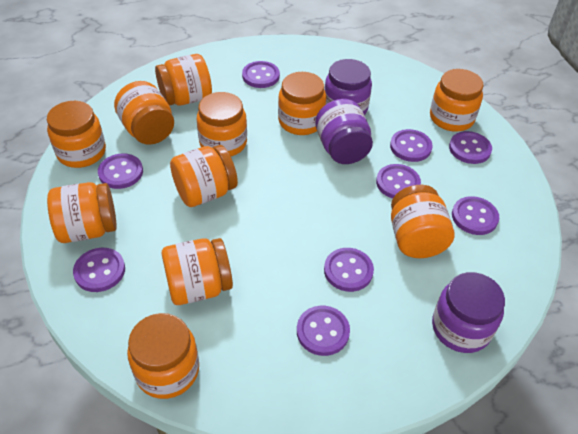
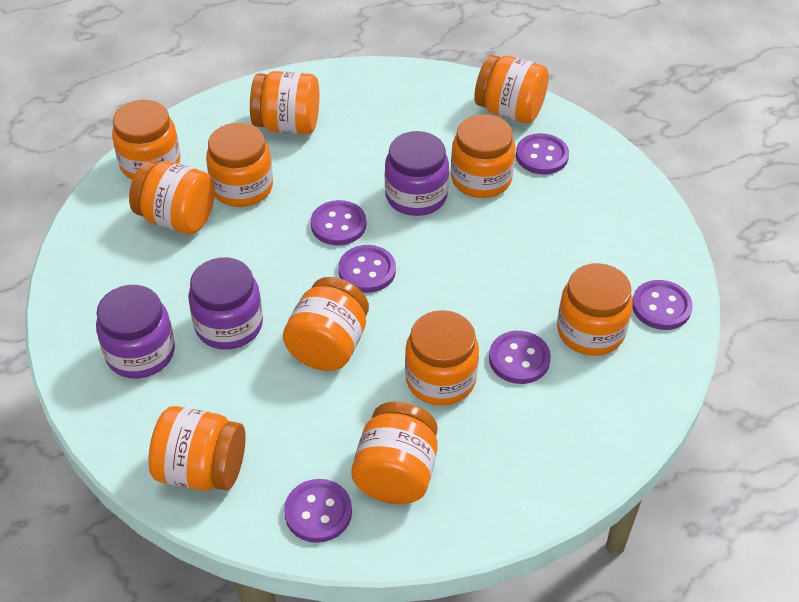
purple button: [73,248,125,292] [98,153,143,189] [242,61,280,88] [297,306,350,356] [324,248,374,292] [376,164,421,198] [390,129,433,162] [449,131,492,164] [452,196,499,235] = 9 -> [284,479,352,543] [311,200,366,245] [338,245,396,293] [489,331,551,384] [516,133,569,175] [632,280,693,330] = 6

